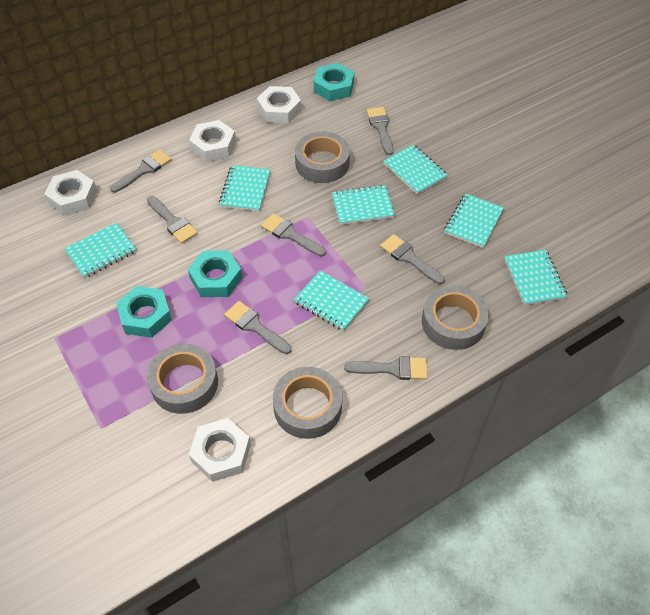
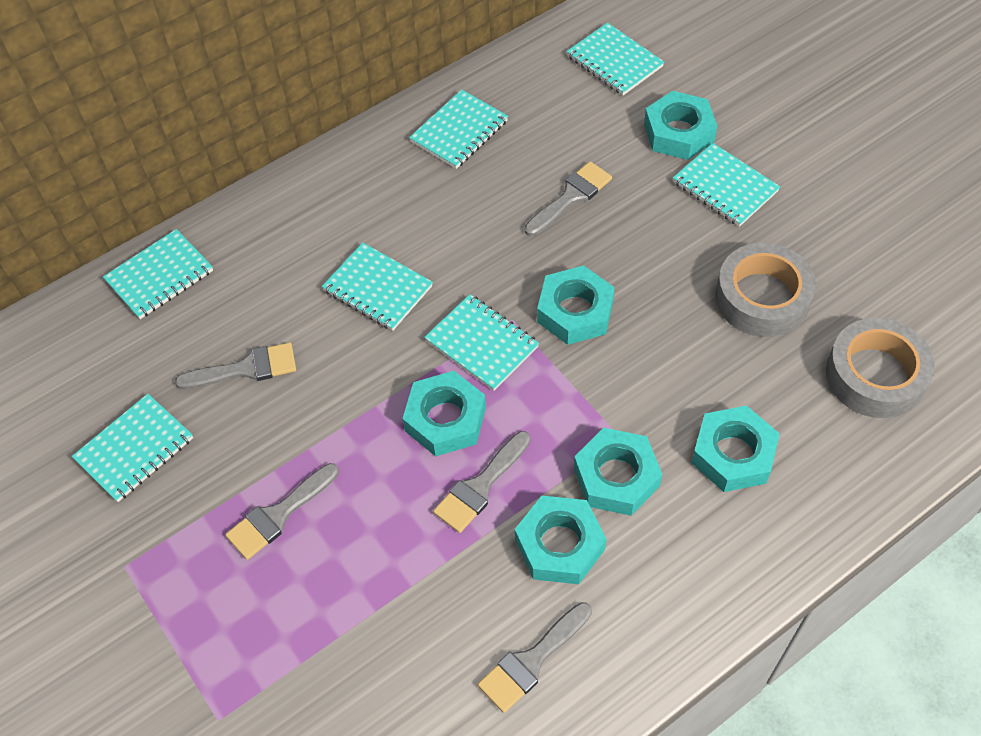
grey brush: [110,149,172,193] [147,196,198,244] [224,301,292,354] [261,213,326,256] [344,356,428,380] [367,107,394,155] [380,234,445,284] = 7 -> [175,342,296,389] [225,463,339,560] [433,431,531,533] [478,602,592,713] [525,161,612,236] = 5
grey tape: [147,344,218,414] [273,367,342,439] [295,131,350,183] [422,285,489,350] = 4 -> [715,243,816,337] [826,318,935,418] = 2
turquoise nut: [116,286,172,338] [188,251,242,297] [314,63,354,101] = 3 -> [403,371,486,456] [515,496,606,584] [537,265,615,345] [574,428,662,516] [644,91,717,160] [691,405,780,492] = 6
white nut: [45,170,97,216] [189,120,236,162] [189,418,251,482] [257,86,301,123] = 4 -> none = 0

